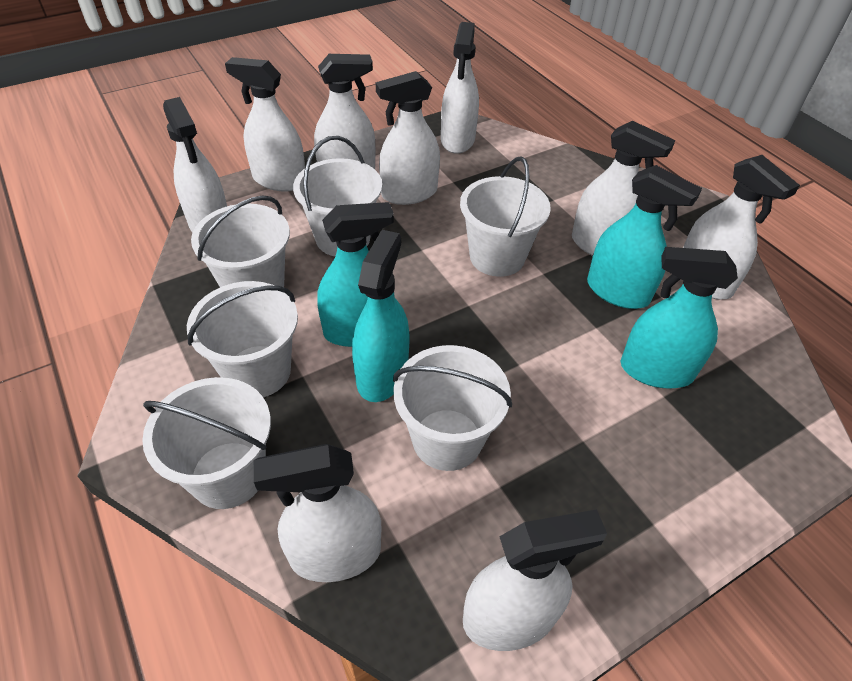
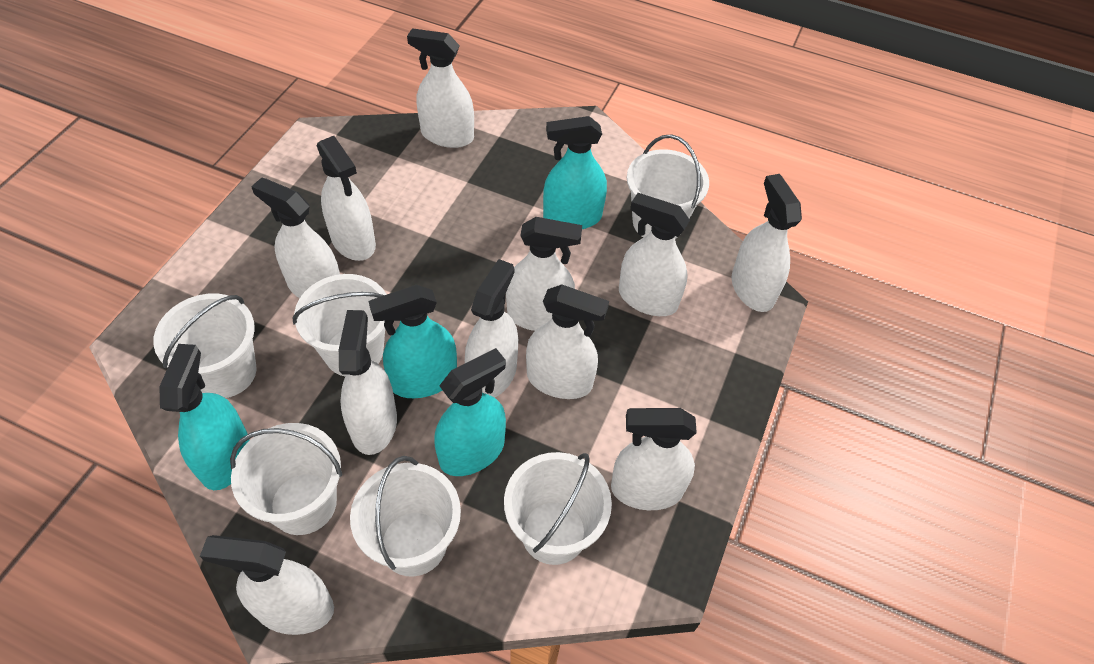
white spray bottle: [163,97,227,232] [225,57,305,191] [254,444,382,582] [314,54,375,169] [376,71,440,205] [441,22,479,154] [463,509,607,651] [572,121,675,256] [683,155,800,299] = 9 -> [200,535,334,635] [251,177,340,298] [317,136,376,261] [339,310,397,455] [407,28,474,148] [465,259,518,397] [506,217,582,331] [526,284,609,399] [611,408,697,510] [619,193,690,316] [732,174,802,312] = 11

